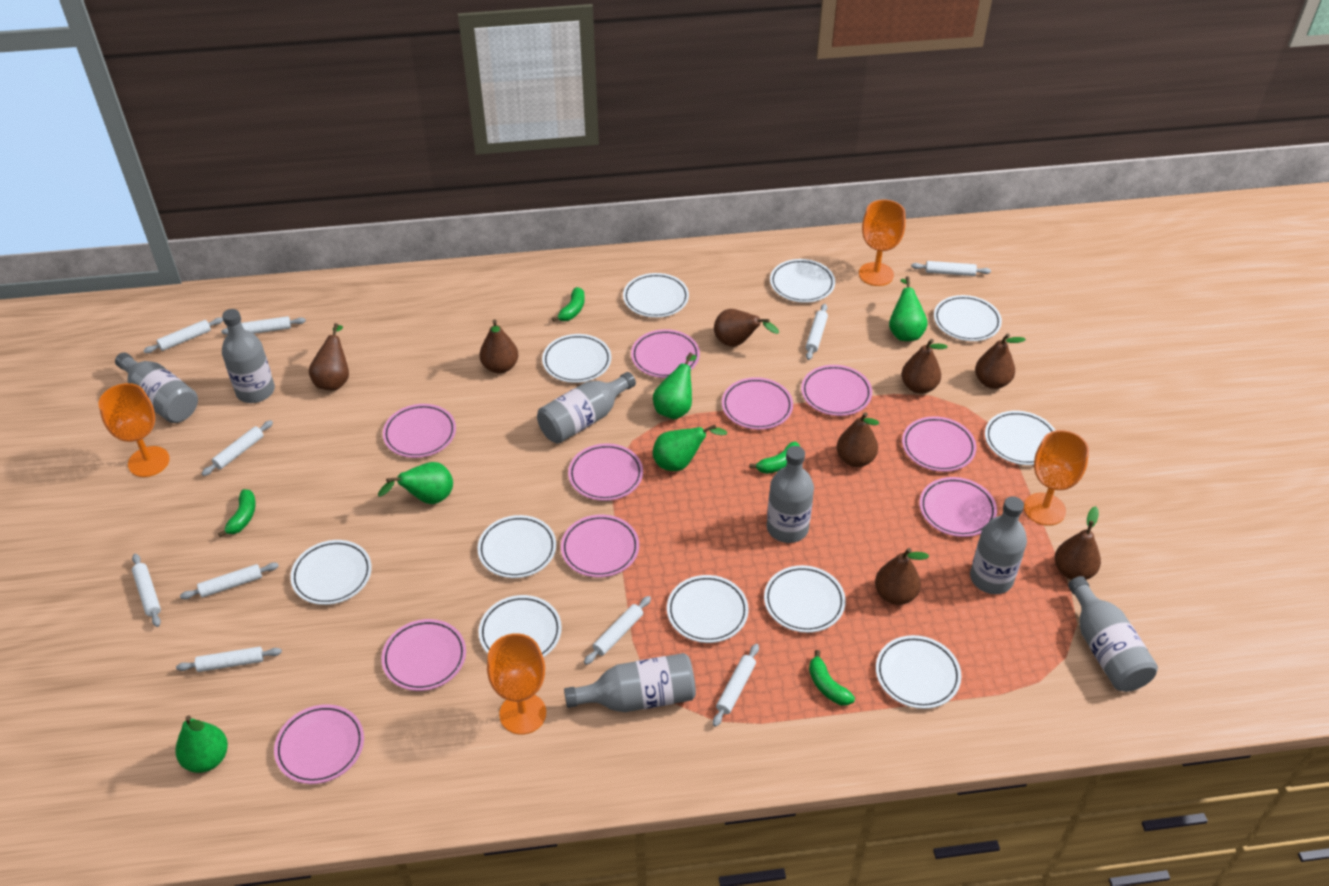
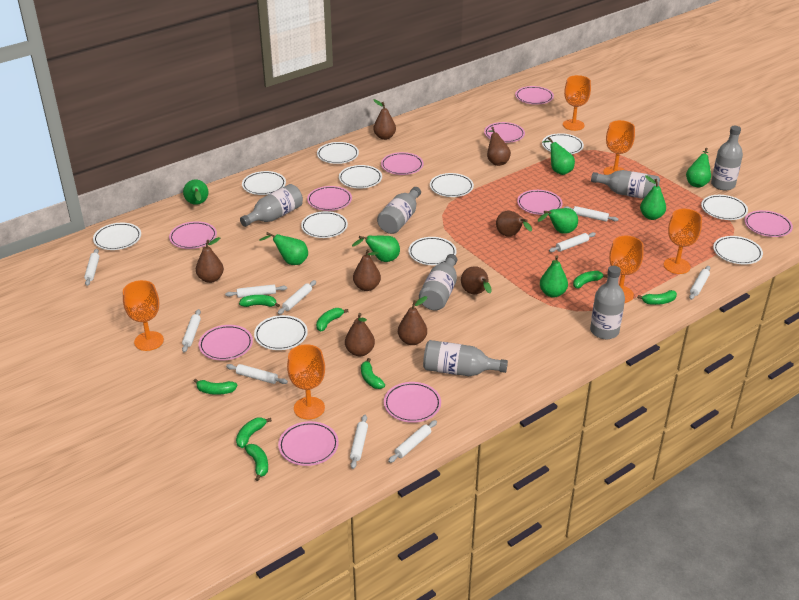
green banana: [218,489,256,538] [552,287,585,322] [750,441,800,474] [809,650,855,706] = 4 -> [194,378,238,395] [236,417,272,448] [239,295,280,307] [245,444,268,481] [316,308,348,331] [361,358,385,389] [573,271,608,288] [637,290,677,305] = 8
green pear: [175,715,228,773] [378,462,453,504] [653,353,696,419] [653,425,728,471] [889,276,928,341] = 5 -> [183,179,208,205] [260,232,308,265] [352,236,400,262] [538,208,578,234] [540,255,568,298] [543,137,575,175] [640,175,666,220] [686,148,711,187] = 8
orange goblet: [99,383,170,477] [487,633,546,735] [859,200,906,286] [1024,430,1089,526] = 4 -> [123,280,164,351] [287,344,325,419] [563,75,591,131] [603,120,635,175] [609,236,644,303] [664,209,702,274] = 6

